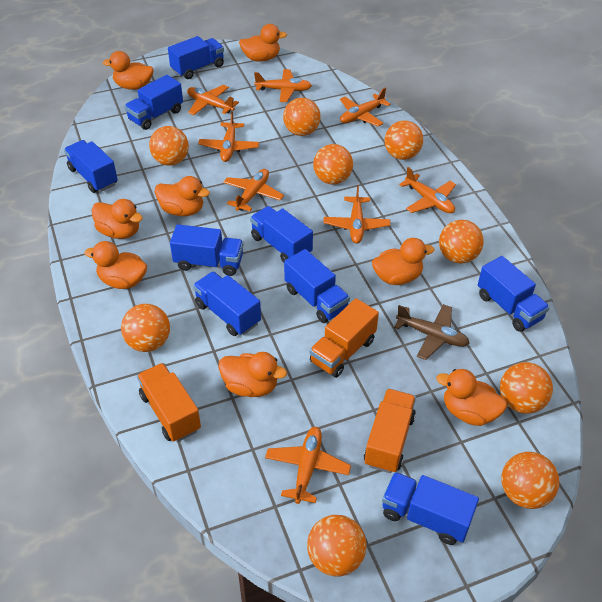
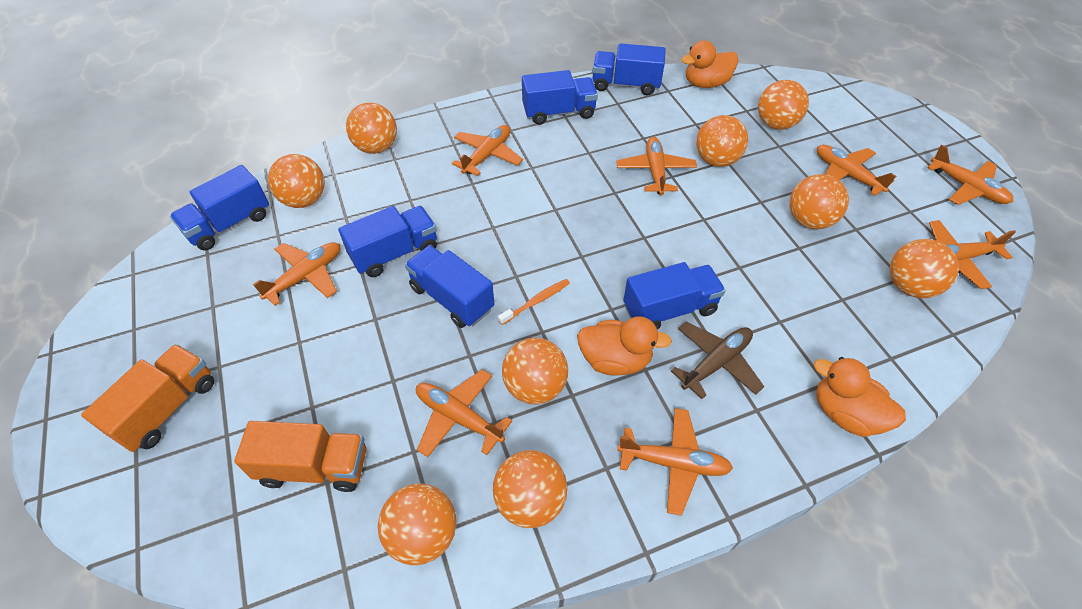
blue truck: [64,140,118,193] [124,75,183,130] [168,36,224,79] [170,224,243,276] [193,272,261,336] [250,206,313,263] [284,249,350,323] [382,472,479,545] [478,256,550,332] = 9 -> [170,165,269,251] [338,206,437,277] [405,245,495,328] [522,70,598,125] [592,43,666,95] [623,262,726,330] = 6
orange duck: [84,241,147,289] [92,199,143,239] [103,51,154,90] [155,176,210,216] [218,352,287,397] [239,24,287,62] [372,238,434,285] [436,369,507,426] = 8 -> [577,316,672,376] [681,40,739,88] [814,357,906,437] = 3
orange toothbrush: none = 0 -> [498,279,570,325] = 1
orange truck: [137,363,201,442] [310,298,379,378] [364,389,416,473] = 3 -> [81,344,214,452] [234,421,367,492] = 2

